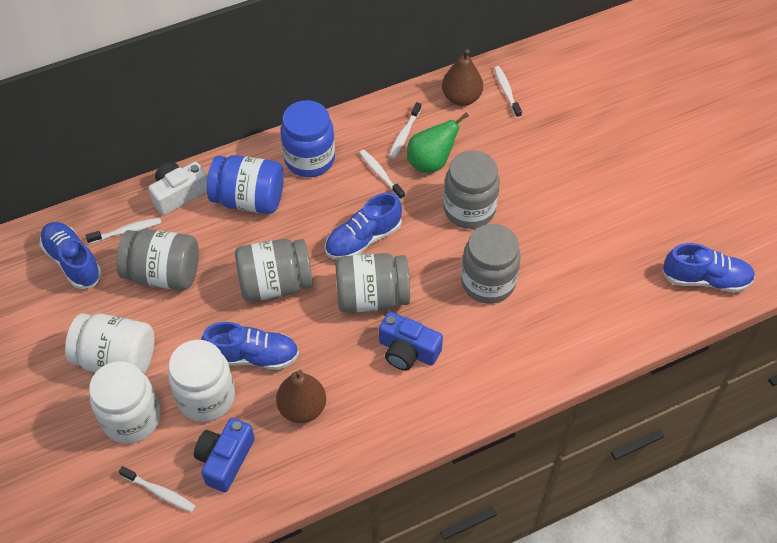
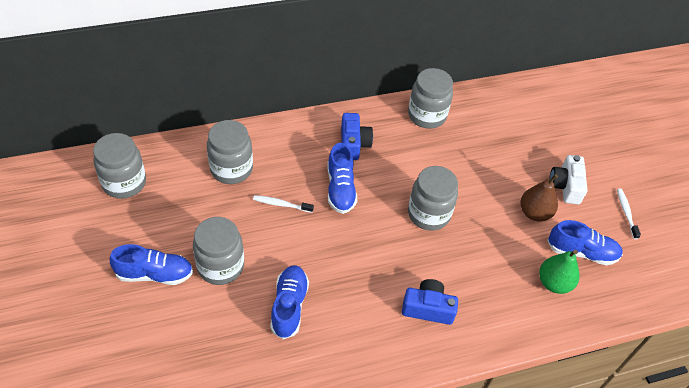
blue jar: [207,155,284,214] [281,100,335,177] = 2 -> none = 0
brown pear: [276,370,326,423] [442,49,483,106] = 2 -> [521,174,558,222] = 1
white jar: [65,314,155,374] [89,361,161,444] [168,340,235,422] = 3 -> none = 0
white toothbrush: [85,218,161,244] [119,466,196,512] [359,149,405,200] [389,102,421,158] [494,66,522,118] = 5 -> [253,195,314,213] [617,189,641,239] = 2

